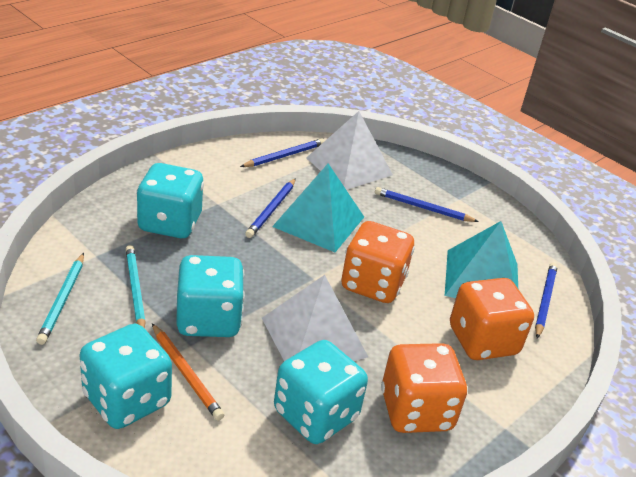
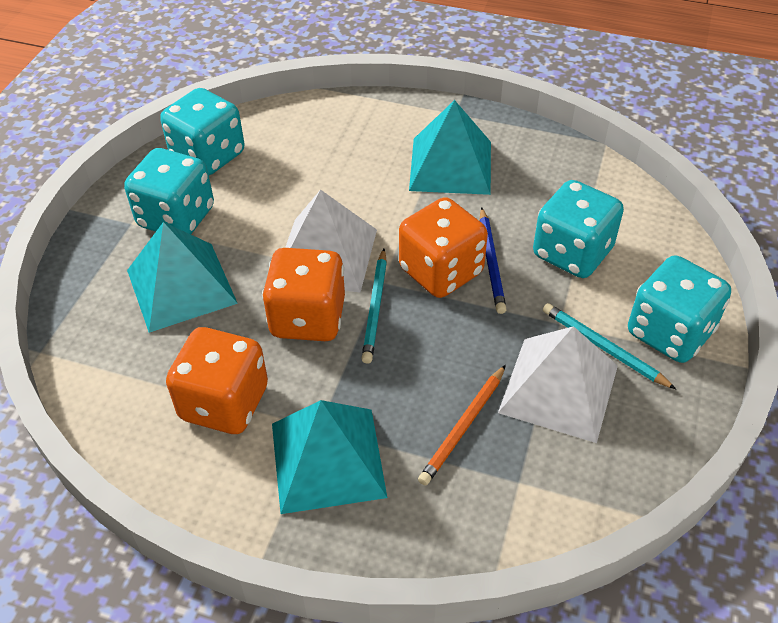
blue pencil: [240,138,325,167] [245,178,296,238] [375,187,479,222] [535,263,558,339] = 4 -> [479,207,507,314] = 1
turquoise pyramid: [272,163,364,252] [445,221,518,298] = 2 -> [127,222,238,333] [272,400,387,514] [409,100,491,195] = 3

